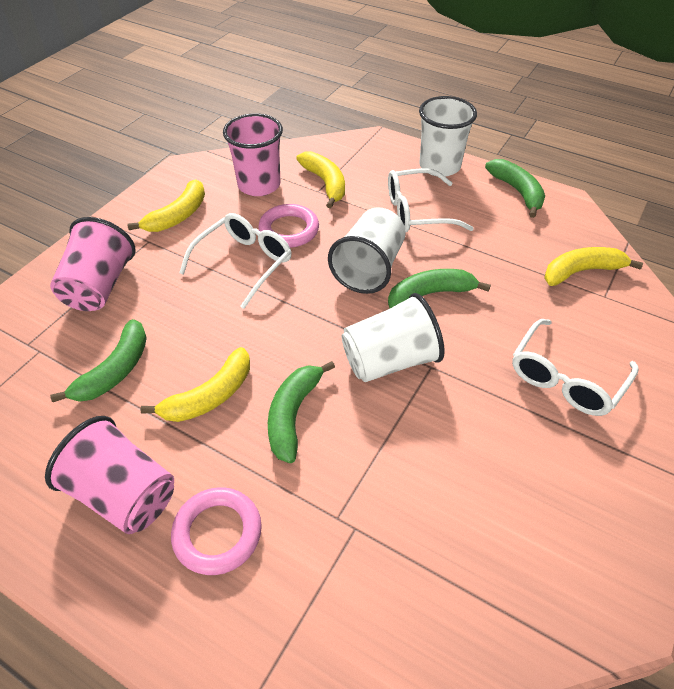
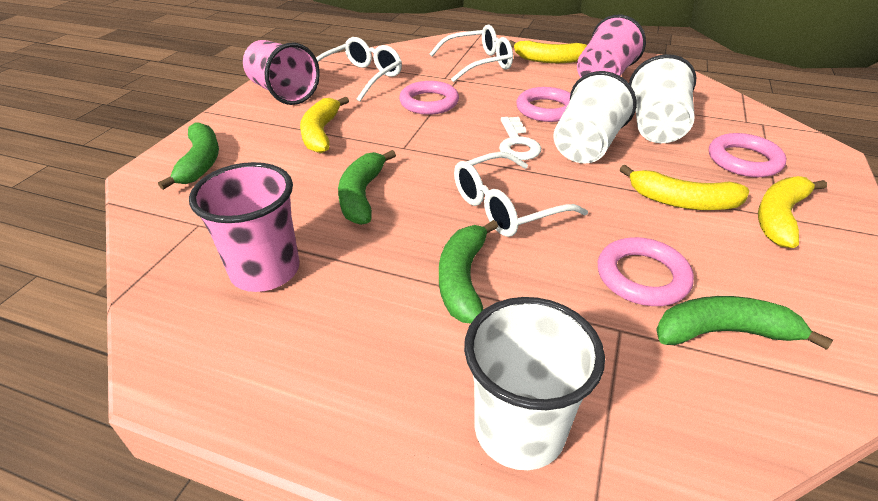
pink ring: [171,487,262,575] [258,204,319,248] = 2 -> [399,81,459,115] [516,87,571,122] [598,237,694,306] [709,133,787,177] = 4
white key: none = 0 -> [499,117,541,160] = 1

